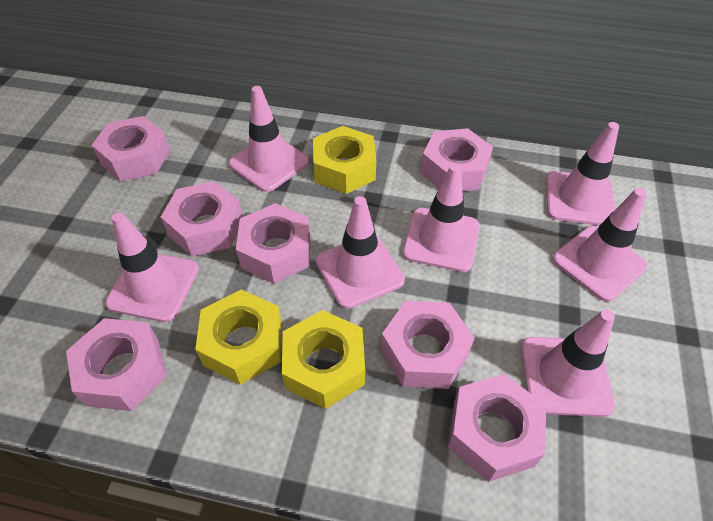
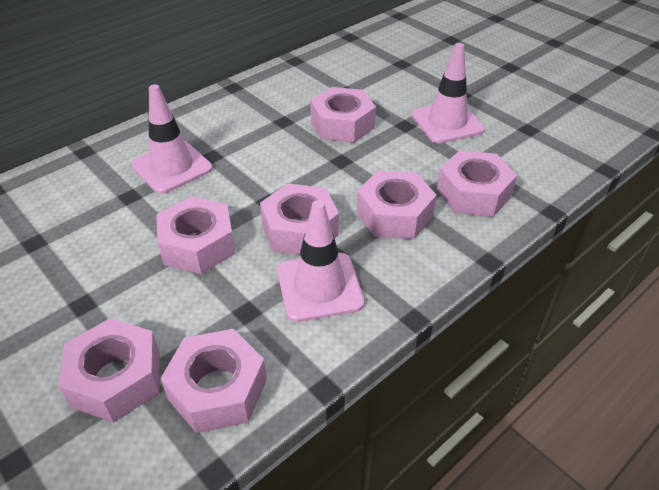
pink traffic cone: [105,212,199,322] [229,86,309,192] [316,196,405,309] [403,164,479,272] [521,309,615,417] [546,122,619,226] [553,188,648,302] = 7 -> [131,84,212,194] [277,200,364,322] [411,43,485,144] = 3
yellow nut: [195,289,282,385] [282,310,365,409] [313,126,376,194] = 3 -> none = 0

